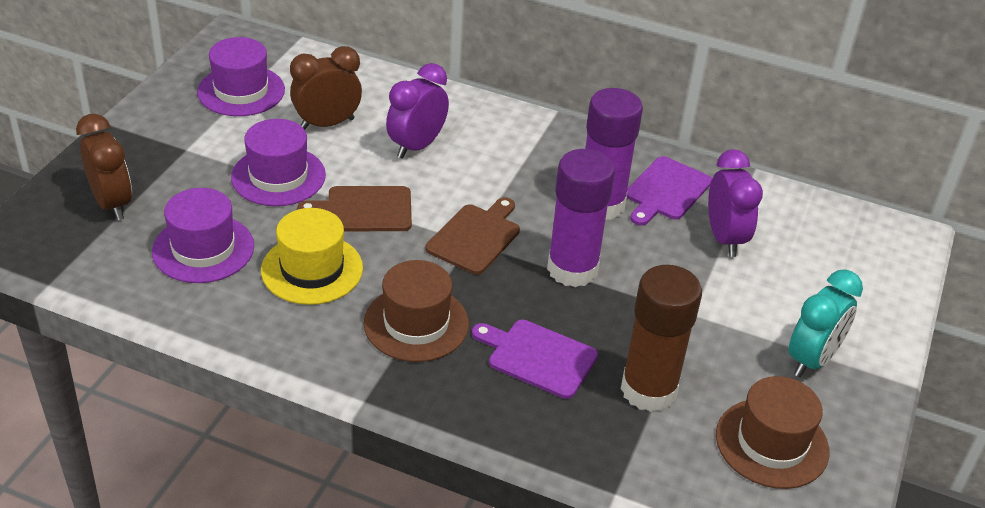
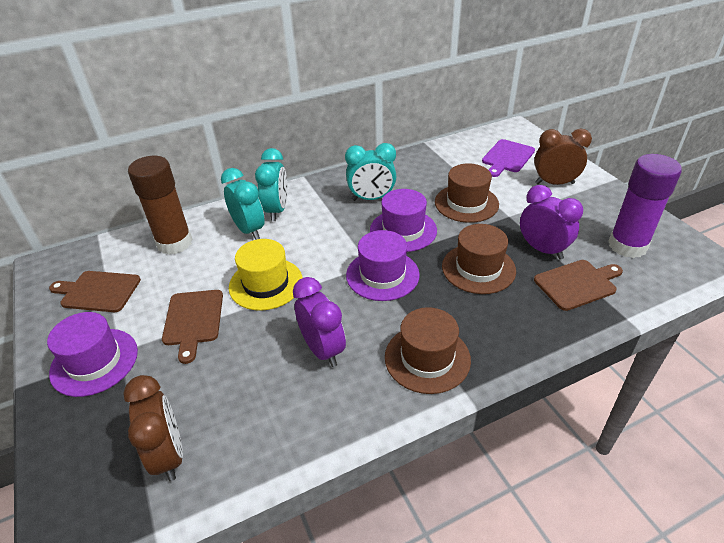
brown cutting board: [298,186,412,231] [425,197,520,275] = 2 -> [49,271,141,312] [162,290,223,364] [534,260,623,311] = 3
brown hat: [364,260,469,362] [716,376,829,489] = 2 -> [385,307,471,394] [435,163,499,223] [442,224,516,294] = 3
purple cutting board: [472,320,598,399] [627,156,712,226] = 2 -> [482,139,535,177] = 1
purple glue stick: [547,149,615,287] [585,88,643,220] = 2 -> [608,154,682,258] = 1
turquoise clock: [788,269,863,377] = 1 -> [221,168,265,240] [255,148,288,221] [345,143,396,201] = 3

